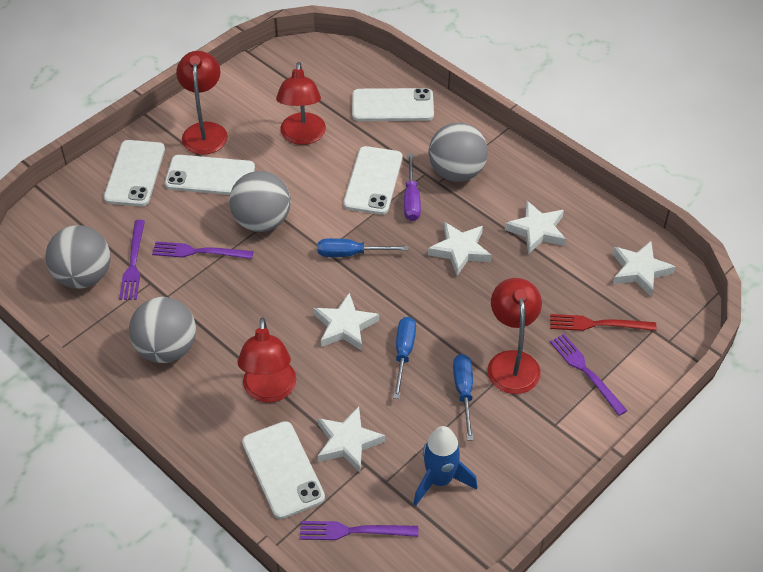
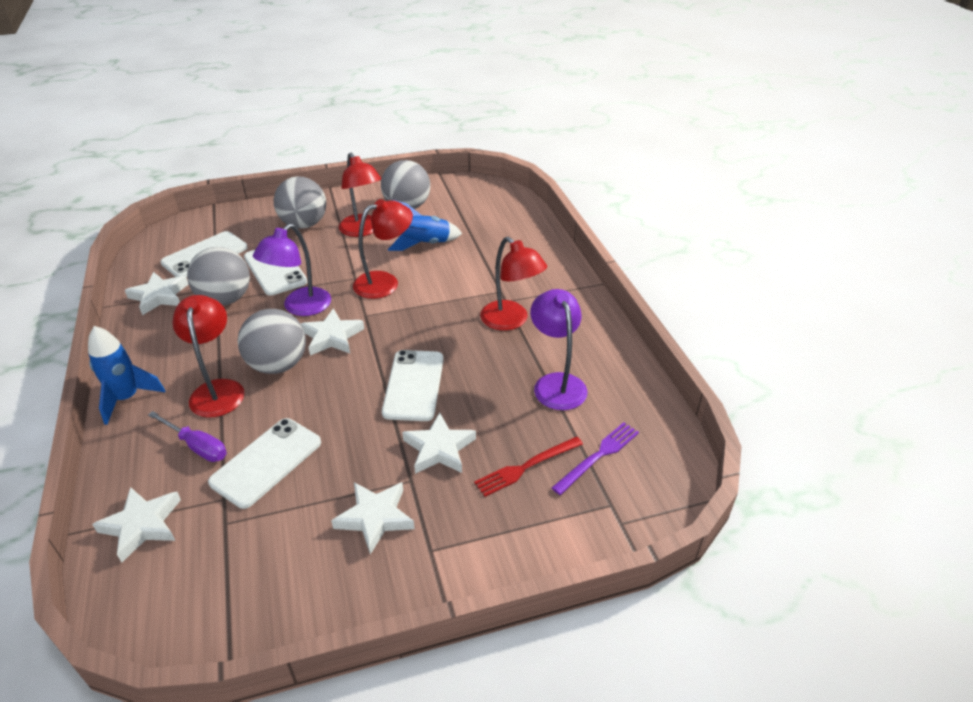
blue rocket: [413,426,478,506] = 1 -> [88,326,165,425] [388,200,462,251] = 2
blue screwdriver: [318,238,408,257] [393,317,416,399] [453,354,473,441] = 3 -> none = 0
purple fork: [119,220,145,300] [152,241,253,259] [300,521,418,540] [550,334,627,416] = 4 -> [552,422,639,495] = 1
purple lamp: none = 0 -> [253,224,331,316] [530,289,587,410] = 2
white phone: [104,140,165,206] [165,155,255,195] [242,421,325,519] [343,146,403,215] [352,88,434,121] = 5 -> [161,231,248,277] [208,418,321,509] [244,250,307,296] [382,350,444,421] = 4

